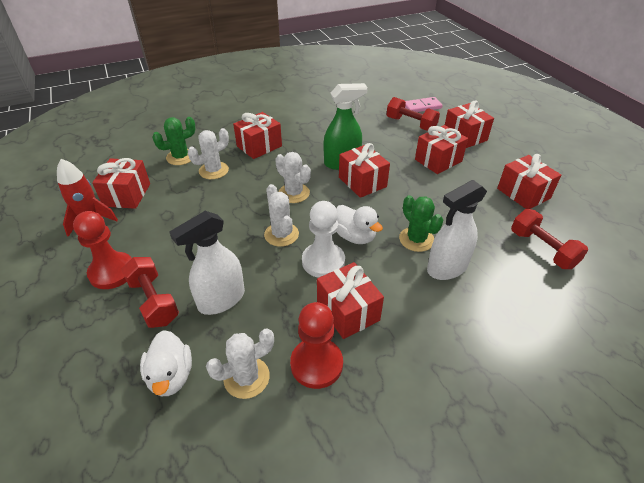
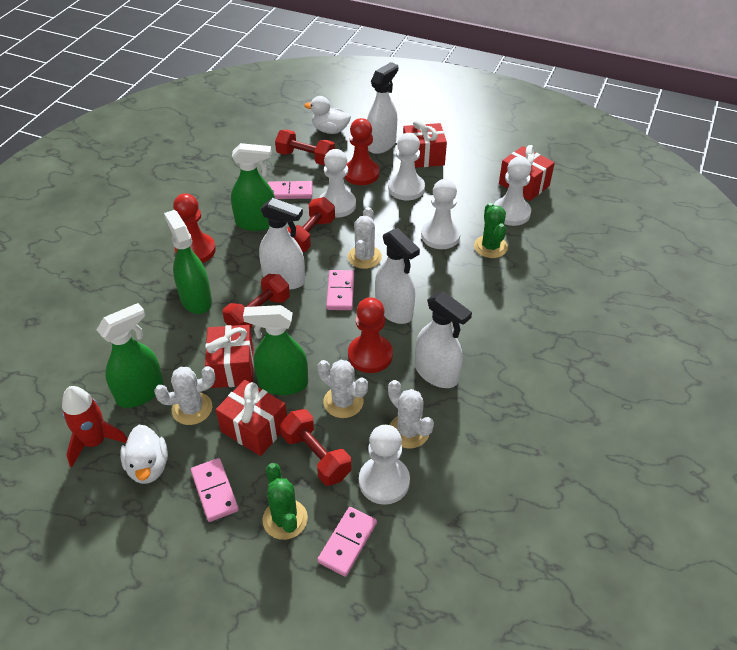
green spray bottle: [323,83,368,170] = 1 -> [97,303,164,408] [164,210,212,314] [231,143,275,231] [243,305,308,395] = 4
pink domino: [405,97,443,112] = 1 -> [191,458,239,522] [268,181,313,199] [317,507,377,576] [326,270,354,310] = 4
red dumbbell: [121,257,179,328] [386,97,440,131] [511,209,588,269] = 3 -> [223,274,290,329] [275,130,335,165] [280,409,352,486] [287,197,335,252] = 4
red gift: [92,158,150,209] [233,112,282,159] [317,262,384,339] [339,143,390,198] [415,125,468,174] [445,100,494,148] [497,154,561,209] = 7 -> [205,325,254,388] [215,380,287,456] [403,120,447,168] [499,145,555,201] = 4
red pawn: [73,211,132,289] [290,302,343,389] = 2 -> [173,193,216,263] [344,118,380,185] [348,297,393,373] = 3
white pawn: [302,201,345,278] = 1 -> [319,149,356,218] [359,425,410,505] [388,133,425,200] [421,179,461,249] [494,157,531,226] = 5
white spray bottle: [169,211,245,315] [427,180,487,280] = 2 -> [259,198,305,290] [367,62,398,154] [375,228,420,324] [415,291,472,388] = 4

